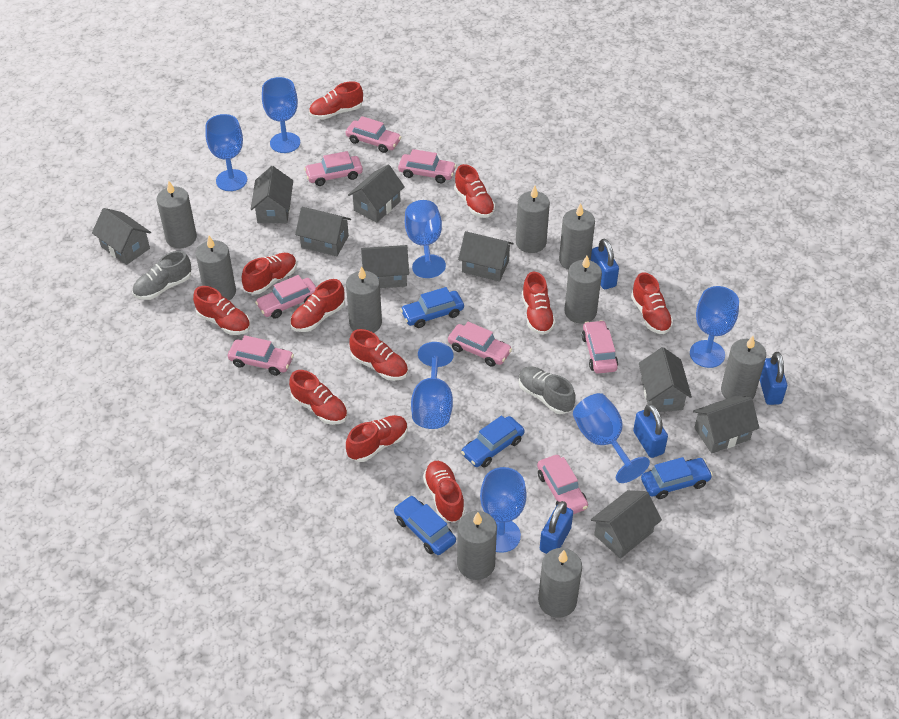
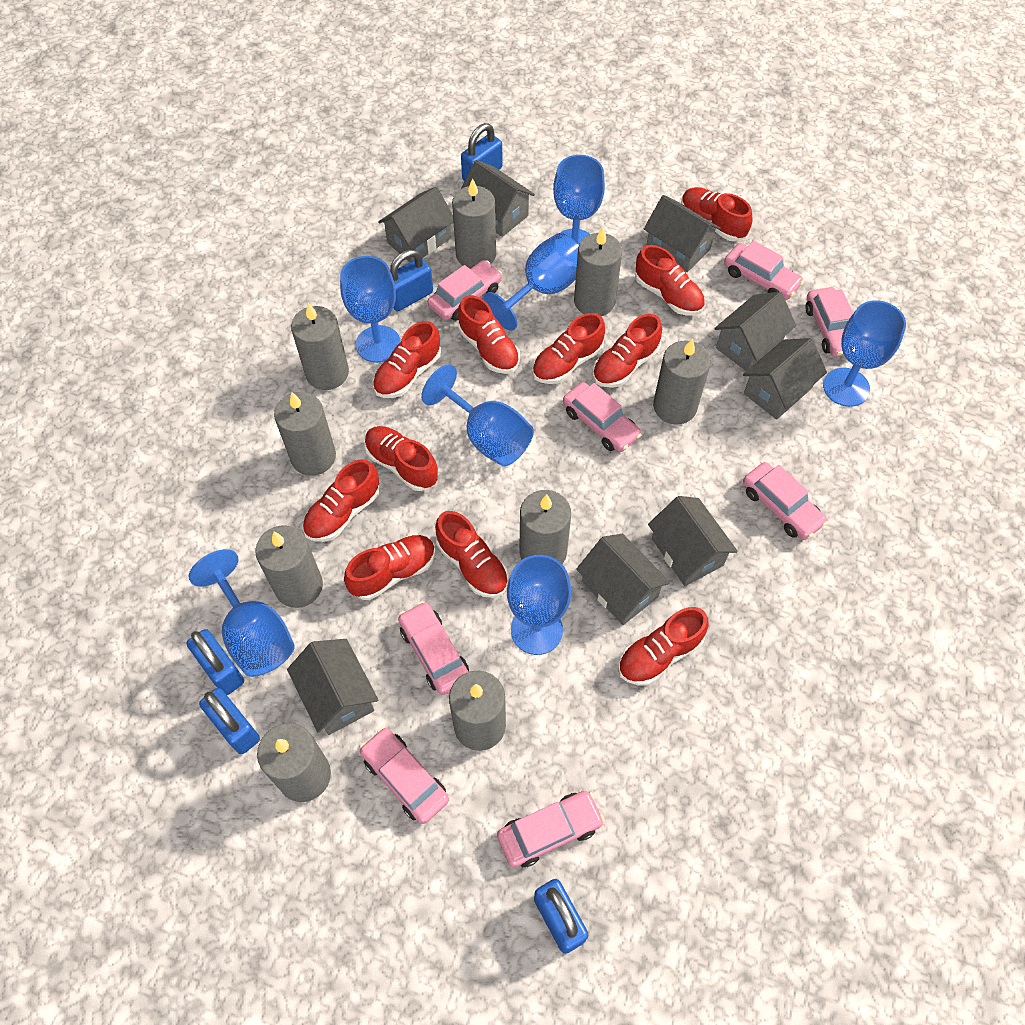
blue car: [394,496,456,555] [400,287,464,328] [461,415,525,467] [641,457,713,499] = 4 -> none = 0
blue padlock: [540,501,573,554] [591,239,619,289] [633,404,668,458] [760,352,787,405] = 4 -> [187,629,244,695] [199,688,260,754] [390,249,433,311] [461,123,503,181] [534,879,588,954] = 5
grey house: [92,208,151,265] [251,166,293,223] [295,207,351,256] [348,165,405,223] [361,245,409,288] [458,231,513,282] [591,490,662,559] [639,347,692,412] [693,396,759,453] = 9 -> [287,639,378,735] [378,187,453,262] [461,160,535,237] [576,534,670,625] [644,195,721,272] [648,496,738,586] [714,292,796,371] [743,338,827,420] = 8
grey shoe: [132,251,191,300] [519,367,576,414] = 2 -> none = 0

